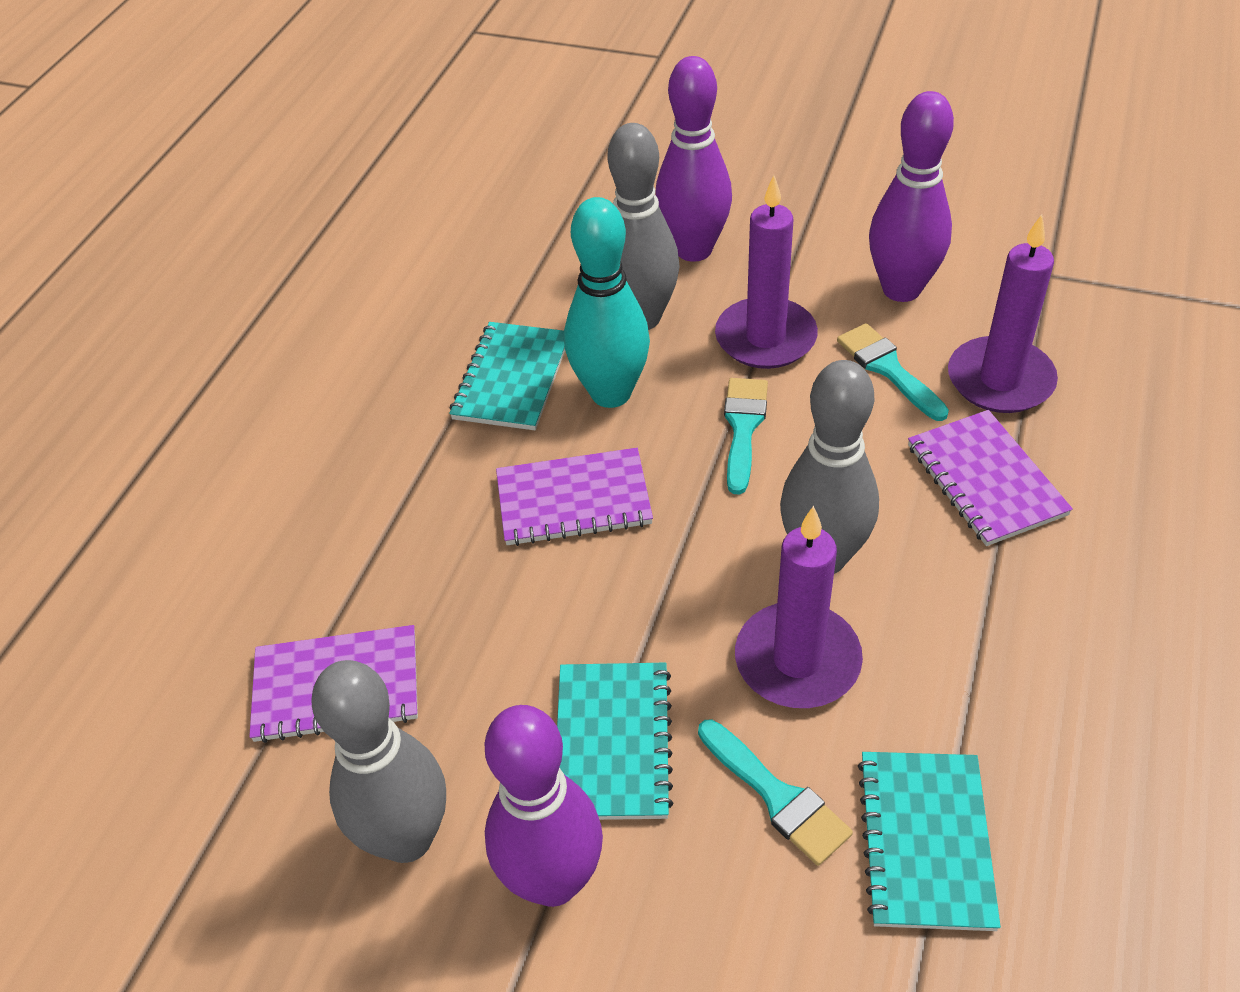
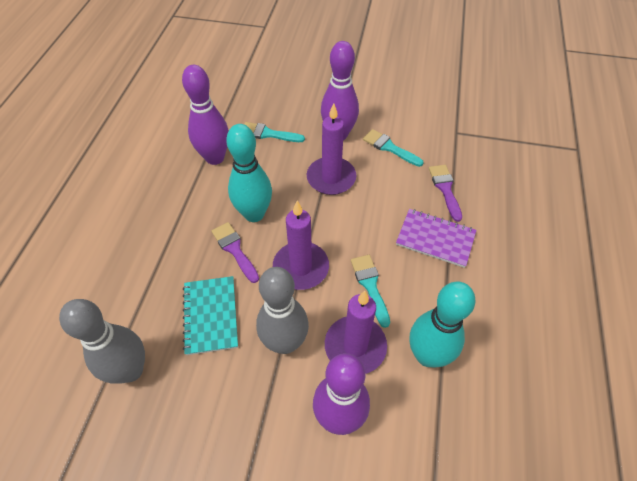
grey bowling pin: [311,660,446,863] [607,123,680,330] [780,360,879,574] = 3 -> [59,299,145,384] [256,267,309,354] = 2
purple brush: none = 0 -> [212,222,259,283] [429,165,462,222] = 2
purple notebook: [249,625,418,743] [496,448,653,546] [908,410,1073,546] = 3 -> [396,209,477,268] = 1
turquoise bowling pin: [564,197,650,408] = 1 -> [226,124,272,222] [410,282,475,368] = 2
turquoise notebook: [449,322,565,430] [557,663,673,820] [858,752,1001,931] = 3 -> [183,276,238,355] = 1

